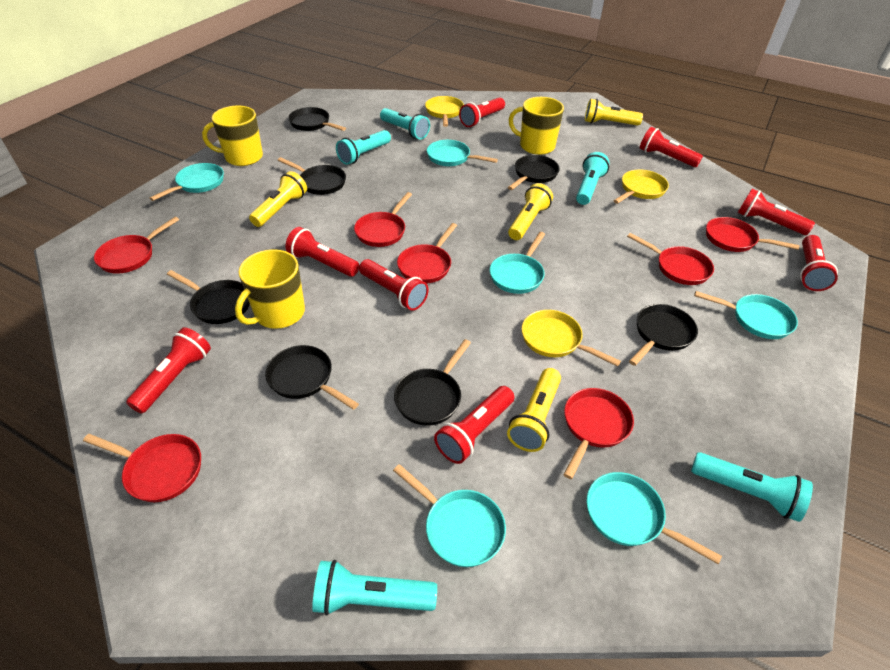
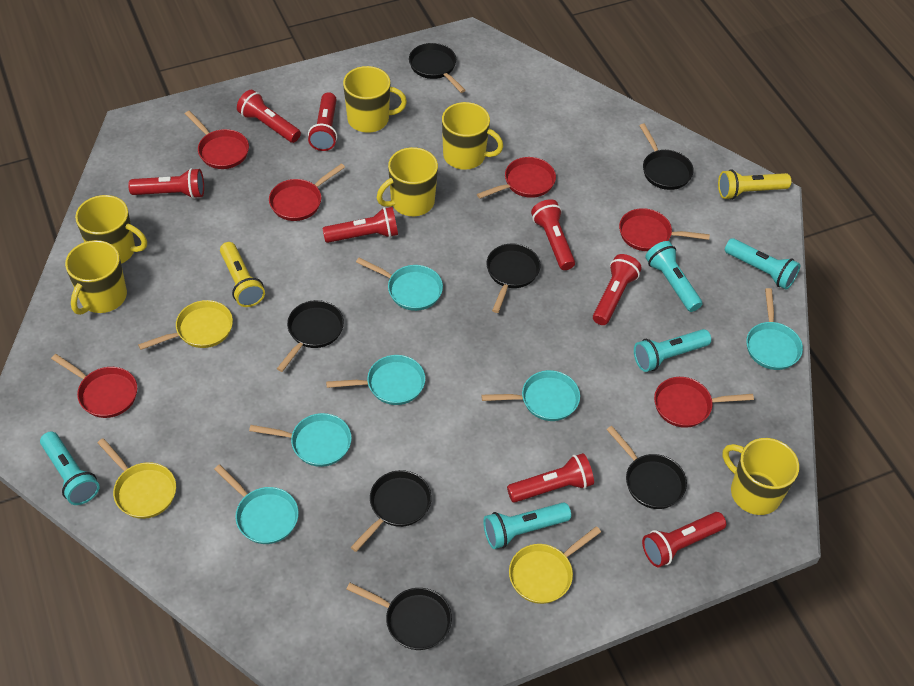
red pan: [83,434,201,502] [94,217,179,274] [354,192,412,247] [397,223,457,283] [563,388,634,479] [627,233,714,285] [706,217,800,252] = 7 -> [51,354,137,418] [185,111,249,169] [269,163,345,221] [477,157,556,199] [619,208,710,251] [654,377,754,428] = 6
yellow flashlight: [249,171,307,227] [507,368,561,452] [508,183,553,240] [585,99,643,126] = 4 -> [220,242,265,307] [718,169,791,200] = 2
yellow mug: [202,106,263,166] [235,249,305,329] [509,97,564,155] = 3 -> [65,240,127,315] [75,195,147,264] [343,66,407,133] [377,147,438,216] [442,102,503,170] [722,438,799,515] = 6

